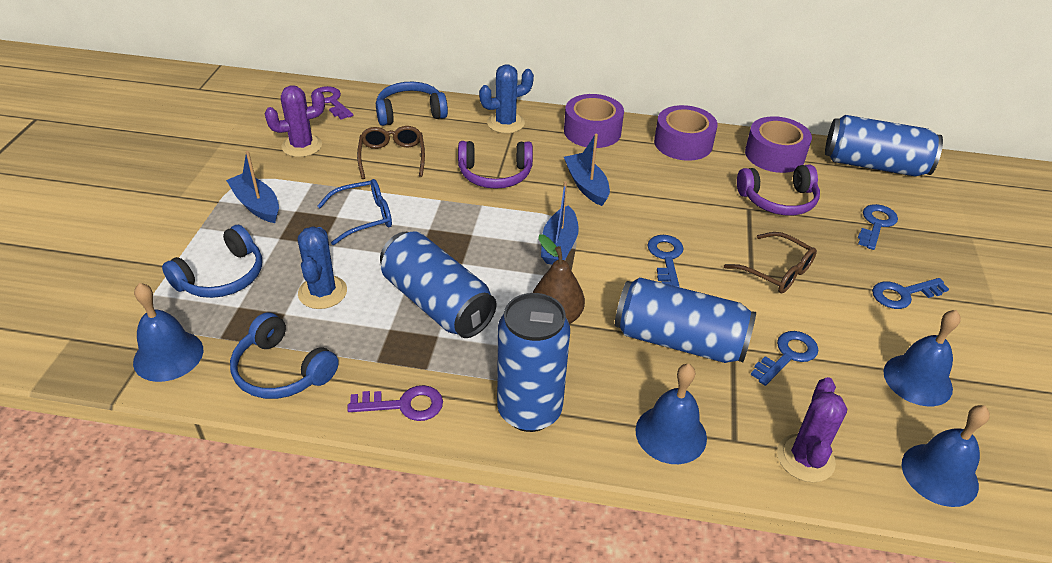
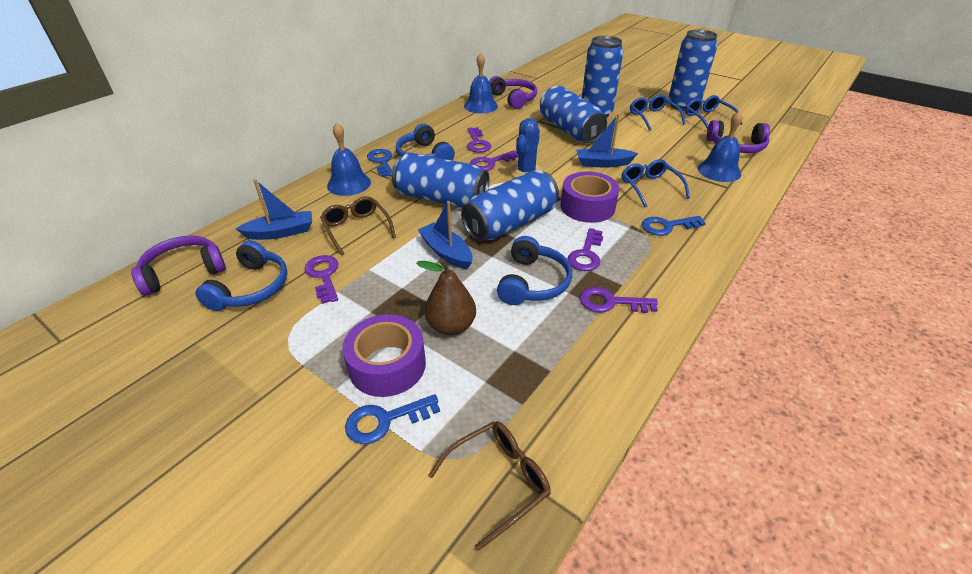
blue bell: [133,283,203,382] [635,364,707,464] [883,310,961,406] [902,405,990,507] = 4 -> [327,122,371,196] [464,53,498,113] [698,111,743,182] = 3
blue cactus: [298,226,347,309] [479,64,534,133] = 2 -> [510,118,543,177] = 1
blue can: [380,231,496,338] [497,293,570,432] [615,277,756,363] [825,115,943,176] = 4 -> [392,152,489,207] [461,170,559,241] [540,86,607,143] [582,36,624,118] [668,29,718,111] = 5
blue glasses: [317,179,392,245] = 1 -> [622,159,690,207] [630,94,685,131] [685,95,743,129] = 3
blue key: [648,235,684,287] [751,331,819,386] [858,204,898,250] [872,278,949,309] = 4 -> [345,394,440,444] [367,149,392,177] [642,216,706,236] = 3
purple cactus: [265,85,325,157] [777,377,847,482] = 2 -> none = 0
purple headphones: [458,141,533,189] [737,164,820,216] = 2 -> [131,235,226,296] [489,76,537,109] [707,120,770,153] = 3
purple key: [311,86,353,120] [347,385,443,421] = 2 -> [305,255,339,304] [467,127,491,153] [470,150,518,171] [567,228,603,271] [580,287,658,313] = 5
purple tape: [564,94,624,148] [654,105,718,161] [745,116,812,173] = 3 -> [342,314,426,397] [561,172,620,223] = 2

